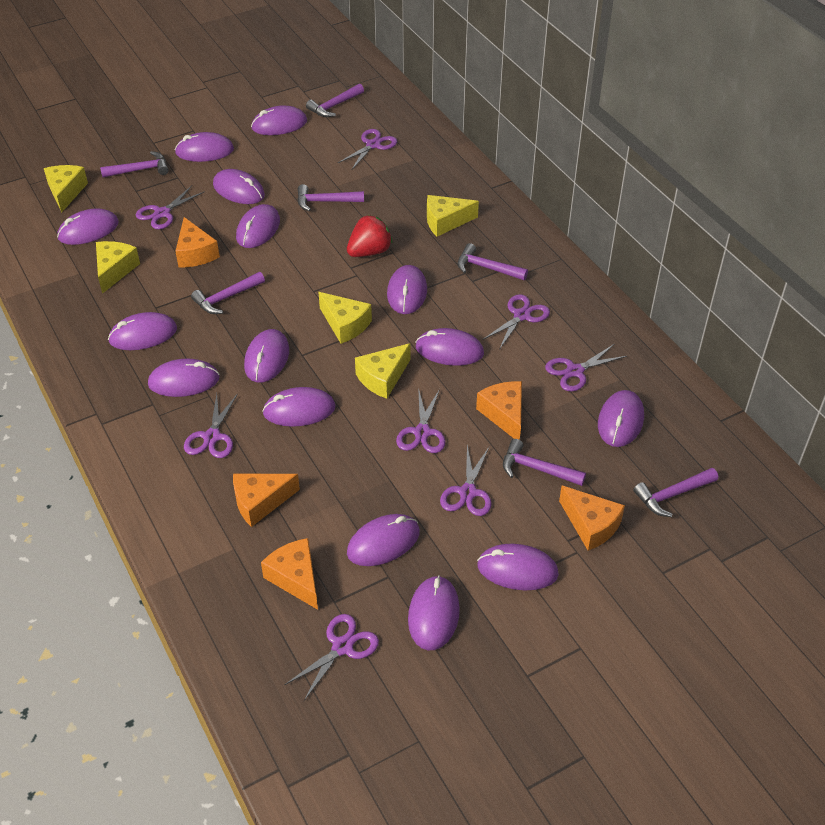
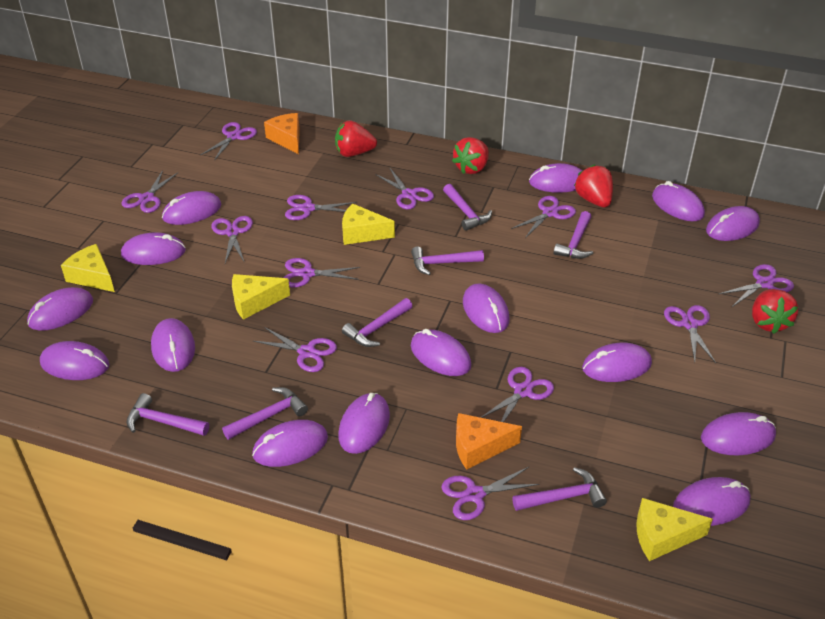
orange cheese: [175,217,220,268] [233,473,300,527] [261,538,318,610] [476,381,522,440] [559,486,625,551] = 5 -> [264,113,300,154] [456,413,522,470] = 2
purple scissors: [136,186,205,229] [184,393,238,458] [285,614,379,701] [338,129,397,171] [396,388,446,453] [440,445,492,516] [482,294,550,350] [545,344,627,392] = 8 -> [121,170,178,213] [201,122,257,161] [211,216,253,263] [253,327,337,372] [284,258,360,287] [285,195,357,220] [375,168,434,209] [441,467,540,520] [480,367,554,422] [511,196,576,238] [664,305,716,363] [719,264,794,307] = 12
red strawberry: [347,215,393,257] = 1 -> [335,120,377,157] [452,137,489,174] [574,164,613,207] [752,289,798,334] = 4
yellow cheese: [44,165,88,212] [96,241,140,294] [318,292,372,344] [355,343,411,399] [427,195,479,237] = 5 -> [61,244,115,292] [232,274,290,320] [342,203,395,245] [636,498,713,561] = 4

